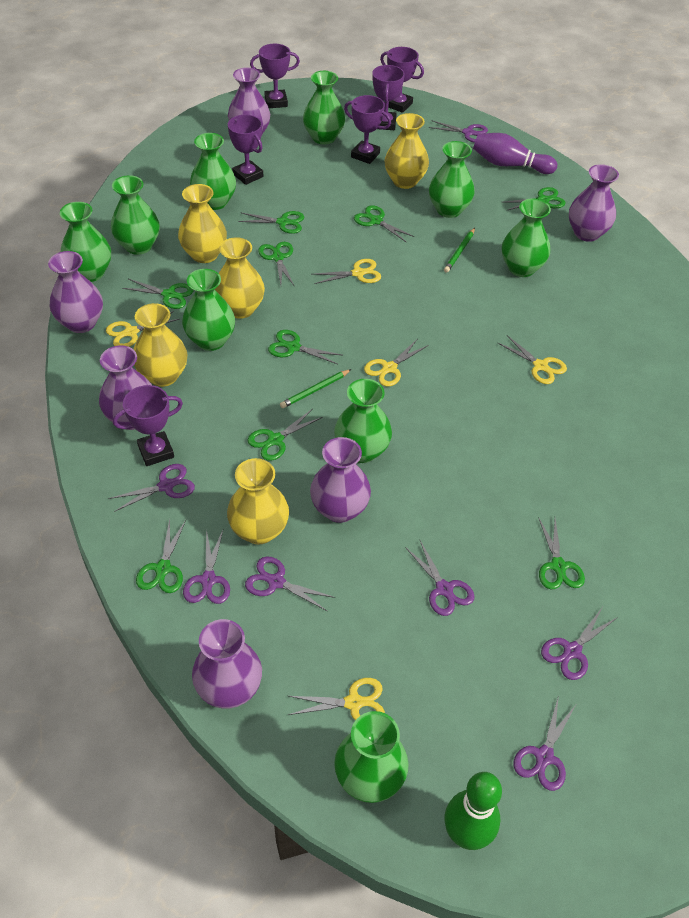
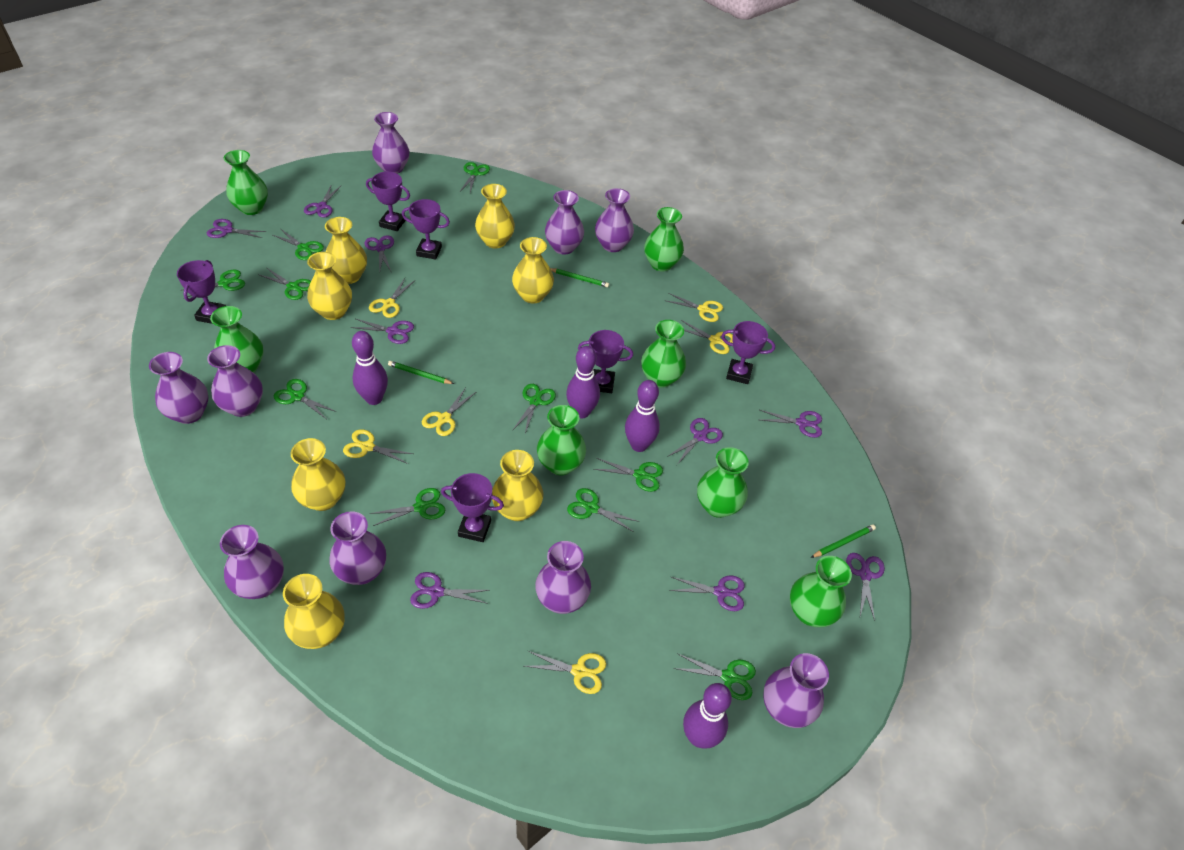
green bowling pin: [444,772,502,850] = 1 -> none = 0
green pencil: [280,369,352,408] [444,228,475,273] = 2 -> [388,361,454,384] [550,268,609,287] [811,524,876,558] = 3
green scissors: [122,279,193,309] [136,519,186,593] [238,211,304,234] [248,409,322,461] [258,242,295,287] [268,330,342,364] [354,205,415,242] [504,187,565,211] [538,517,585,589] = 9 -> [183,270,245,297] [258,268,311,300] [273,229,324,260] [274,379,336,419] [370,488,445,526] [460,162,490,192] [512,384,556,434] [567,488,639,532] [594,458,663,492] [674,653,756,700] = 10
green vase: [60,202,111,282] [111,175,160,255] [182,269,235,351] [190,133,236,210] [303,71,345,144] [334,379,392,463] [334,711,409,803] [429,141,475,218] [502,198,551,277] = 9 -> [210,306,264,373] [224,150,268,215] [537,405,586,475] [641,320,686,388] [644,207,684,271] [697,447,749,518] [790,556,852,627] = 7
purple bowling pin: [473,133,557,174] = 1 -> [352,331,388,405] [566,346,600,418] [625,380,660,452] [683,683,732,749] = 4
purple scissors: [108,464,195,512] [183,529,230,604] [245,556,335,611] [405,541,475,616] [428,120,488,143] [514,695,576,791] [541,608,618,680] = 7 -> [207,219,267,238] [304,184,341,218] [351,319,414,344] [364,235,394,271] [410,572,489,609] [667,418,723,465] [669,575,745,611] [760,410,822,438] [846,553,885,621] = 9
purple vase: [48,251,103,333] [99,345,152,430] [192,619,262,709] [228,67,270,136] [310,437,371,523] [569,164,619,242] = 6 -> [149,352,209,424] [207,345,263,417] [220,525,284,599] [329,511,386,585] [372,112,409,174] [535,541,591,614] [545,190,584,255] [595,188,634,252] [763,653,829,728] = 9
yellow scissors: [106,311,180,347] [288,678,385,720] [313,259,381,284] [364,339,429,387] [497,335,567,384] = 5 -> [343,429,413,464] [369,278,414,318] [422,388,476,436] [524,651,606,694] [664,293,723,322] [681,320,733,354] = 6
yellow vase: [133,303,187,387] [178,184,227,263] [215,237,265,319] [227,458,289,544] [385,113,429,189] = 5 -> [283,574,345,649] [290,438,345,511] [307,252,352,320] [325,217,367,284] [475,184,515,248] [492,450,543,521] [512,237,554,304] = 7

